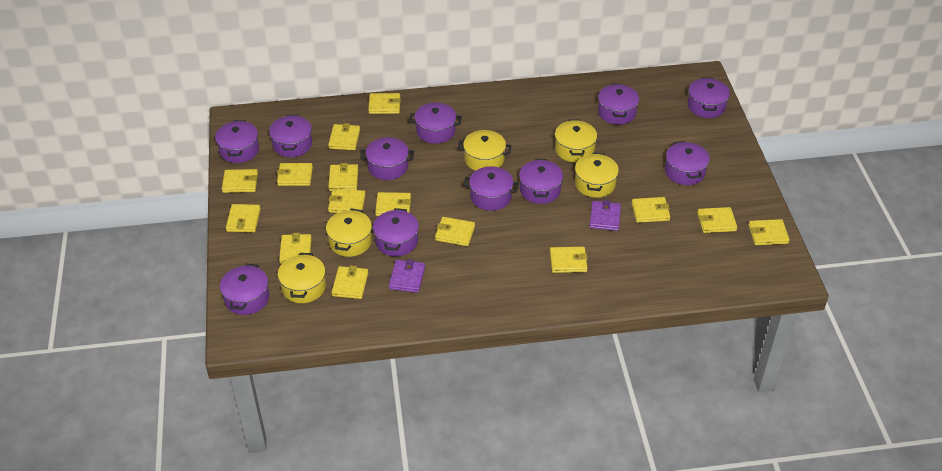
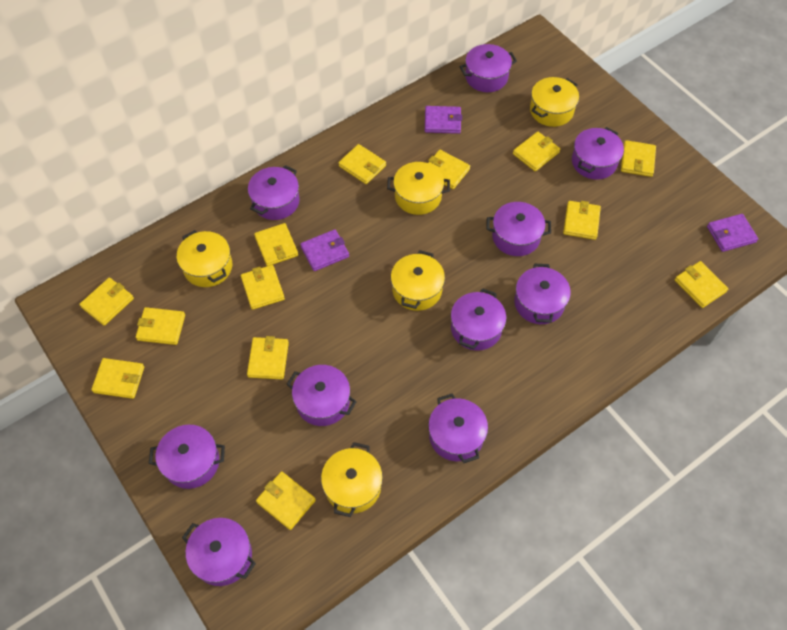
purple pot: [215,120,259,163] [220,263,269,315] [269,115,312,157] [360,137,414,180] [373,208,419,256] [409,103,462,144] [463,166,519,211] [519,159,563,204] [598,84,639,125] [665,141,710,185] [687,77,730,118] = 11 -> [149,425,225,489] [182,518,256,586] [248,165,300,220] [287,365,357,426] [428,393,488,463] [451,288,506,351] [459,44,517,92] [486,202,551,256] [514,264,571,324] [572,127,624,180] = 10
purple wallet: [389,259,425,293] [589,200,621,231] = 2 -> [300,229,349,271] [425,106,462,134] [707,214,758,252] = 3
yellow wallet: [222,169,258,193] [226,204,261,232] [277,163,313,186] [279,233,312,264] [328,123,360,150] [328,163,358,191] [328,189,366,213] [332,265,368,299] [368,93,401,114] [375,192,411,216] [435,217,475,246] [550,247,588,273] [632,197,670,223] [697,207,737,233] [749,219,790,245] = 15 -> [79,278,134,326] [91,358,144,399] [136,307,185,345] [241,265,285,310] [247,336,289,380] [254,223,298,266] [256,471,316,530] [339,144,386,184] [428,150,470,189] [513,132,560,171] [563,201,601,240] [621,140,656,177] [675,261,728,308] = 13

